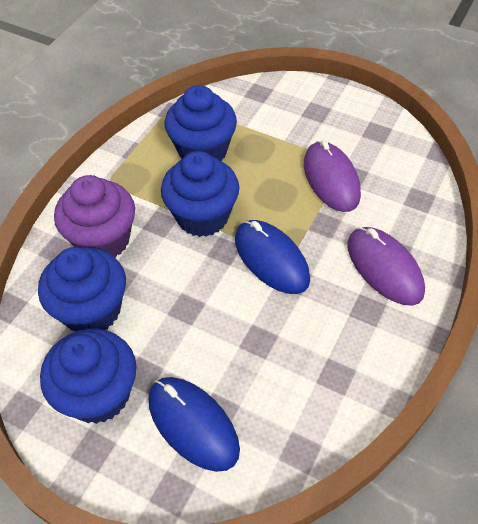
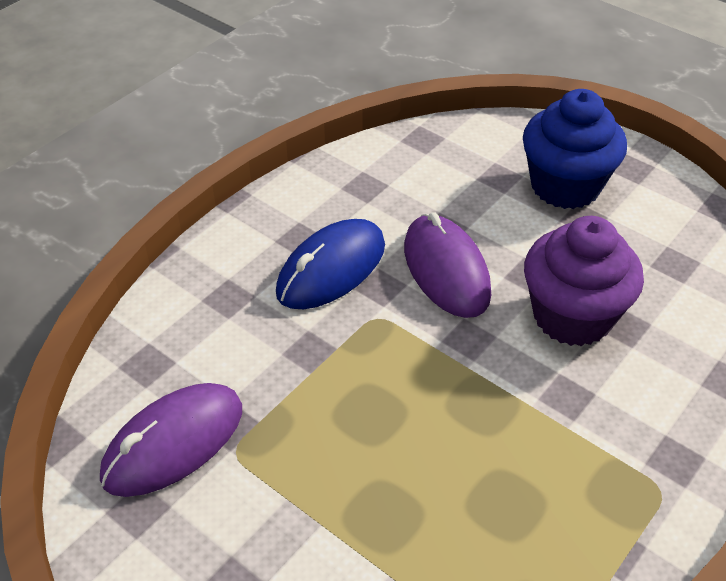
blue cupcake: [38,247,126,332] [40,329,137,424] [161,151,239,237] [165,85,237,162] = 4 -> [523,89,627,209] = 1
blue mouse: [148,377,240,472] [235,220,310,294] = 2 -> [276,219,385,309] = 1

